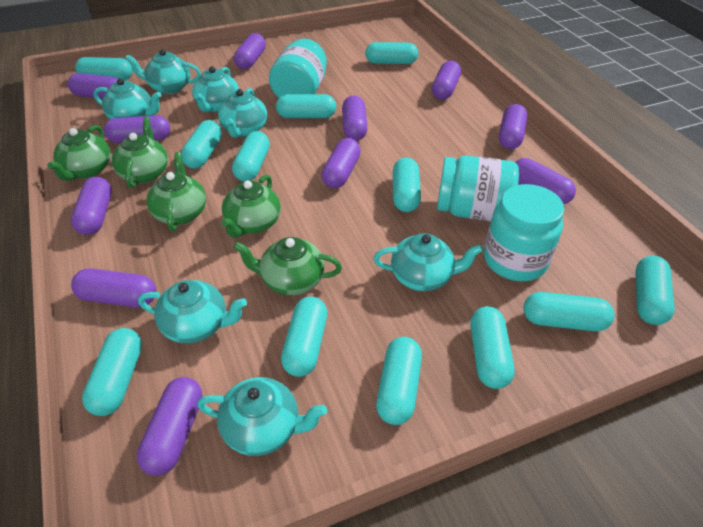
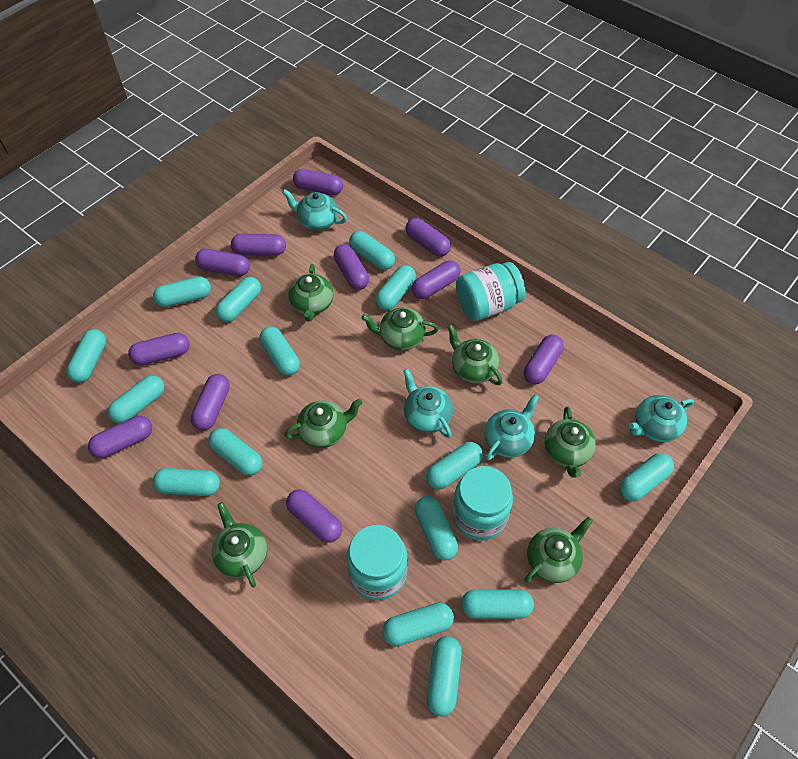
green teapot: [47,125,111,181] [112,116,168,188] [146,152,206,231] [221,175,281,238] [233,237,342,295] = 5 -> [212,502,267,588] [284,399,363,448] [288,264,333,322] [361,308,439,350] [447,325,503,385] [524,517,593,583] [544,406,596,477] = 7
turquoise capsule: [75,57,133,80] [82,328,142,416] [181,120,222,169] [232,131,270,182] [276,94,336,118] [281,297,327,377] [365,42,418,64] [376,337,422,425] [393,157,421,212] [470,306,515,389] [524,292,615,331] [635,256,675,325] = 12 -> [66,329,106,383] [108,375,164,424] [153,277,211,307] [153,468,220,496] [208,428,262,476] [215,277,261,322] [260,327,300,376] [349,231,395,270] [375,265,416,311] [382,602,454,646] [415,496,458,560] [426,442,483,490] [427,636,462,716] [461,589,534,619] [619,453,674,502] = 15
turquoise teapot: [93,78,162,119] [125,49,201,94] [138,280,247,343] [192,66,239,112] [197,377,327,456] [218,88,267,137] [374,233,483,291] = 7 -> [282,189,347,231] [403,369,453,438] [484,394,539,461] [629,395,694,442] = 4

